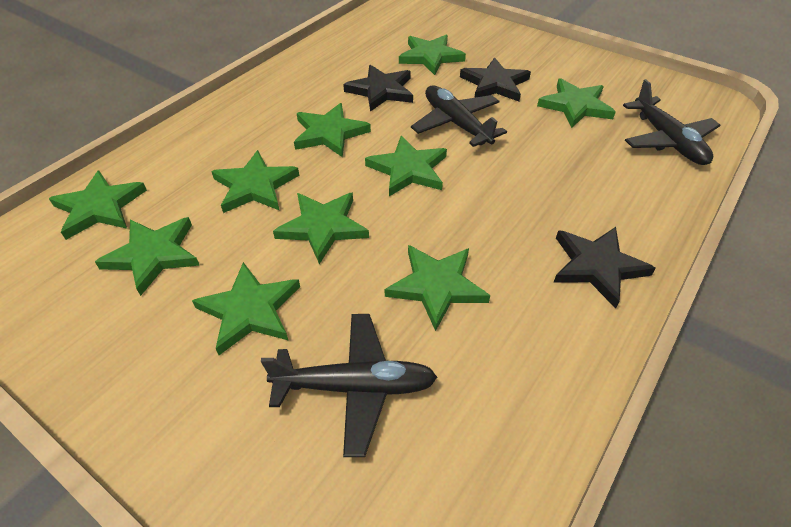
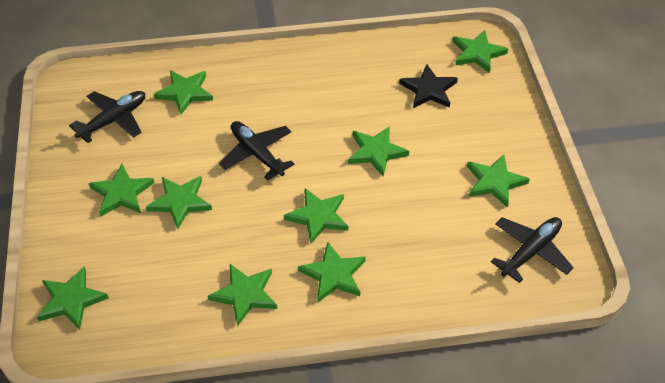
black star: [343,65,413,112] [460,58,531,102] [553,227,656,309] = 3 -> [399,64,458,108] = 1

